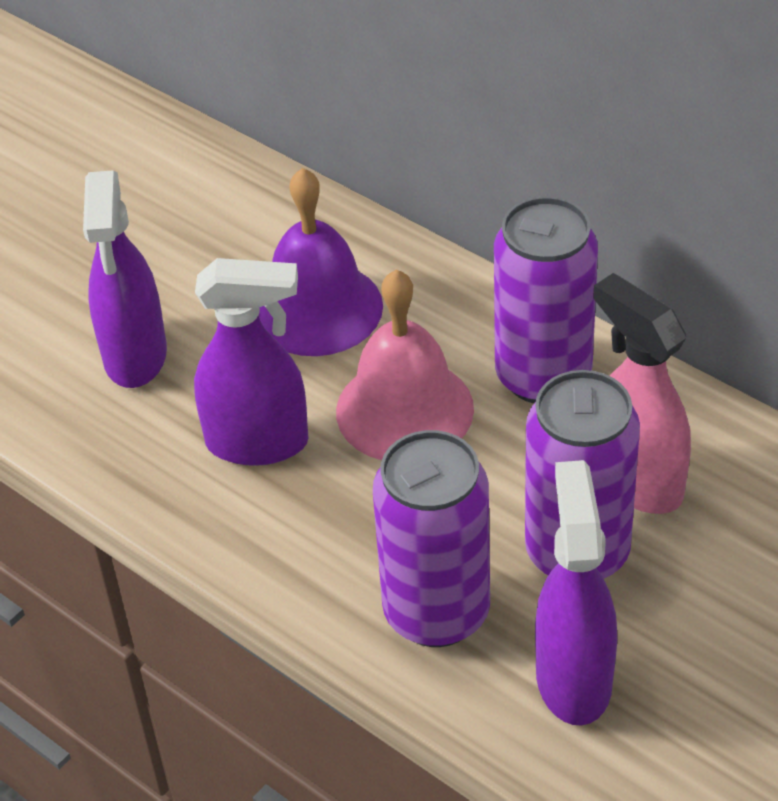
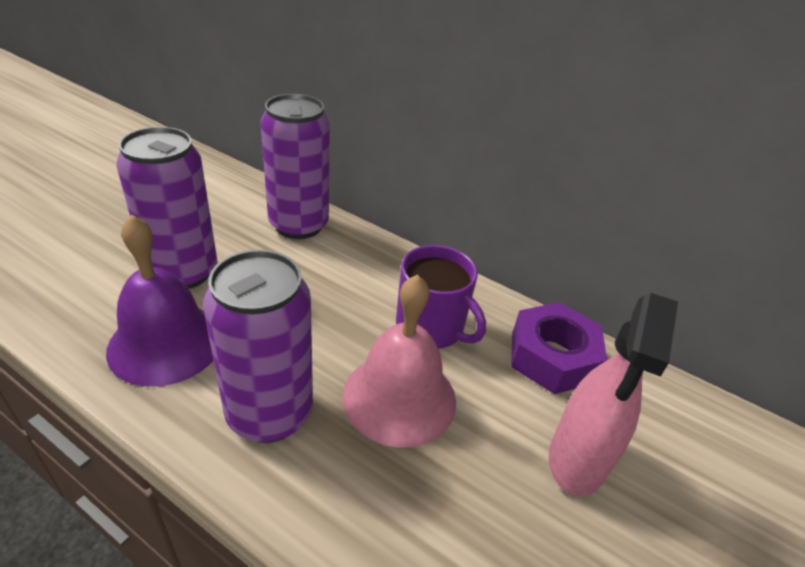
purple mug: none = 0 -> [396,245,486,349] = 1
purple nut: none = 0 -> [511,302,607,394] = 1
purple spray bottle: [83,170,167,388] [194,258,309,466] [535,460,617,725] = 3 -> none = 0

